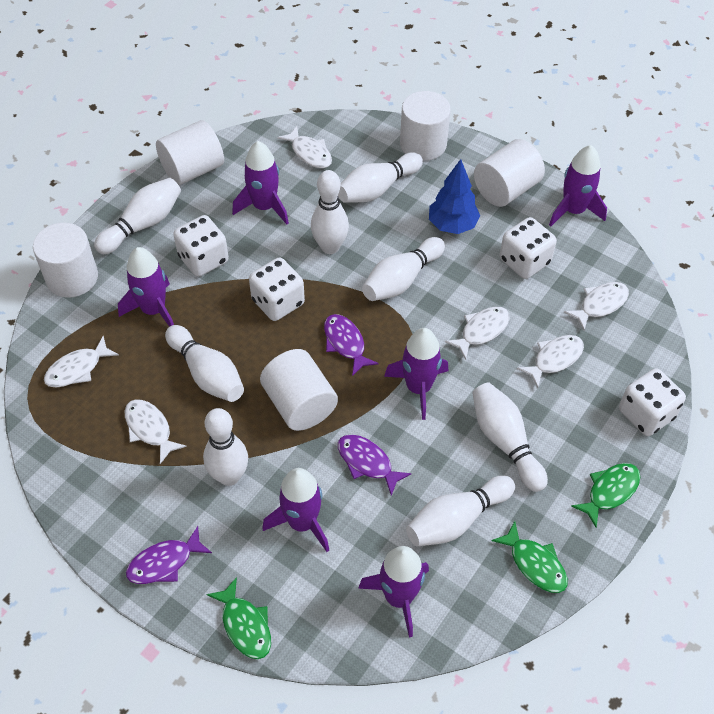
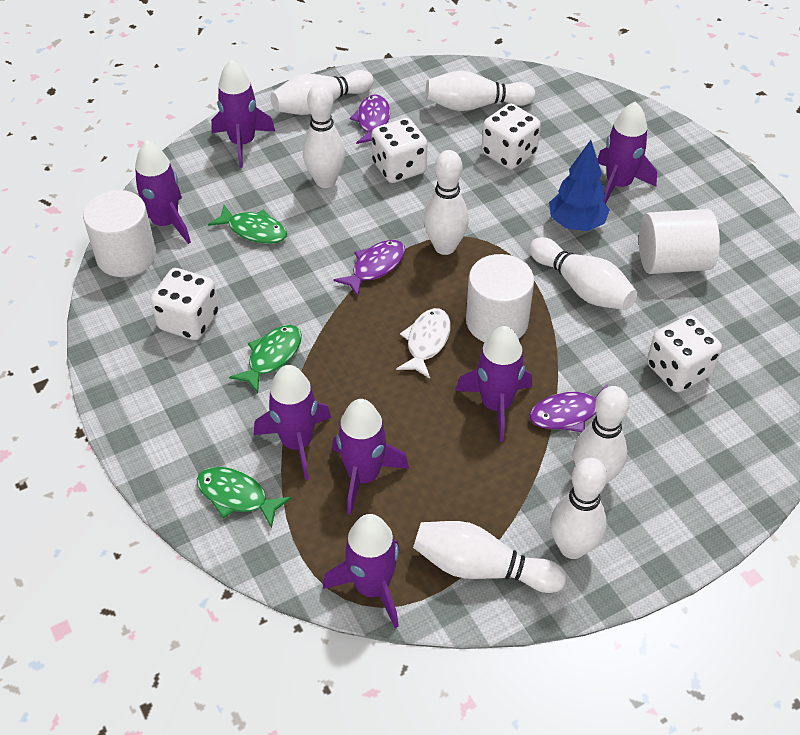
purple rocket: [118,247,174,327] [232,141,289,224] [262,468,329,552] [358,546,429,638] [384,328,448,420] [549,145,607,227] = 6 -> [135,141,191,244] [211,60,275,168] [254,365,331,480] [323,514,399,628] [332,399,409,515] [456,326,532,442] [597,101,657,203] = 7
white cylinder: [33,223,98,298] [156,120,224,185] [260,349,338,431] [400,91,451,161] [474,139,545,207] = 5 -> [83,190,156,277] [466,254,534,342] [639,209,720,274] = 3
white fish: [44,336,119,388] [124,399,187,464] [277,126,332,168] [445,307,510,360] [517,335,584,388] [564,282,629,330] = 6 -> [396,308,451,378] = 1

